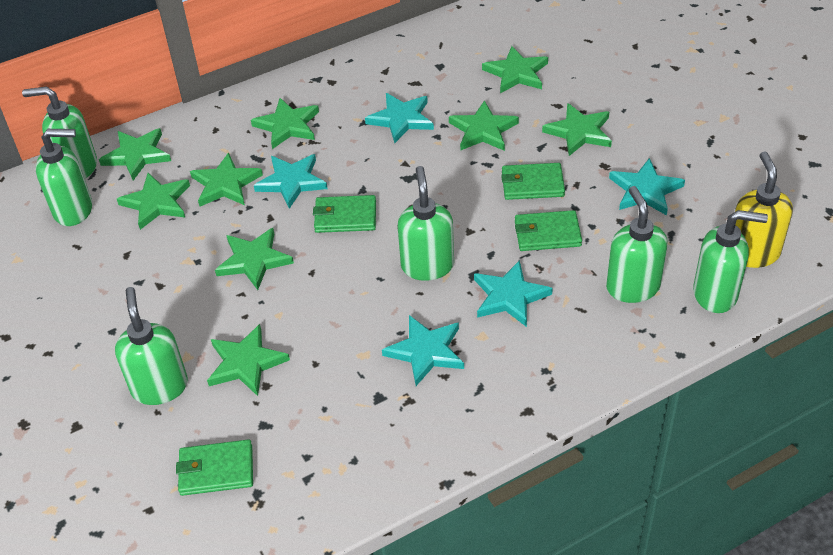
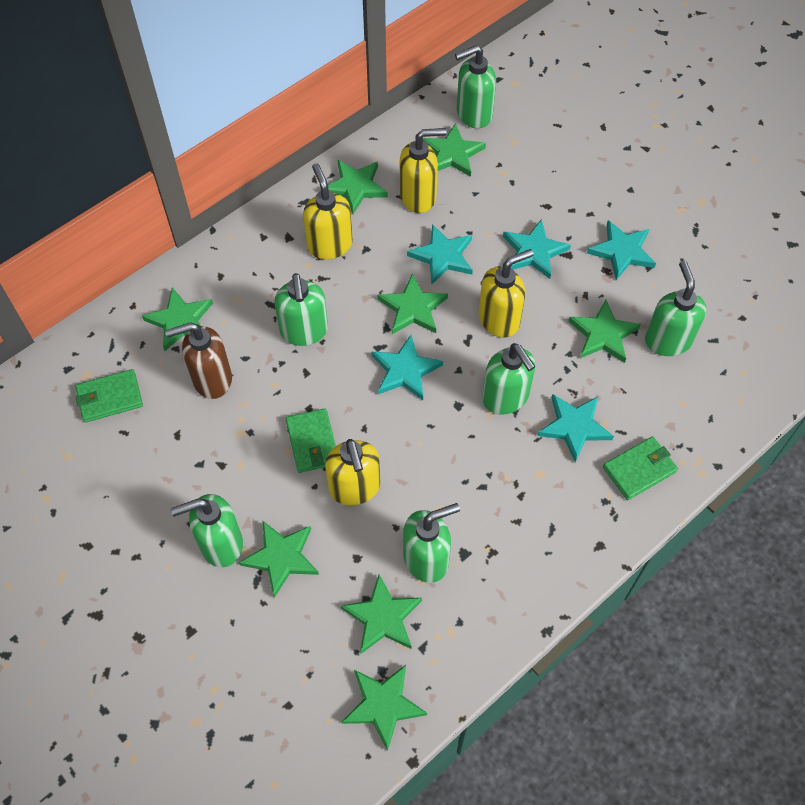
brown soap dispenser: none = 0 -> [165,322,232,399] = 1
green star: [99,128,171,181] [117,173,190,230] [190,153,263,207] [207,324,290,396] [215,228,294,290] [251,98,319,149] [449,101,519,151] [482,46,548,93] [542,103,612,156] = 9 -> [142,288,213,351] [239,521,319,598] [328,160,388,214] [341,575,422,654] [342,665,427,751] [378,274,448,334] [423,123,486,177] [568,300,641,363] = 8
green wallet: [176,439,253,496] [313,195,376,233] [501,163,565,200] [515,210,582,251] = 4 -> [76,369,143,423] [286,408,336,473] [603,436,678,500] = 3
yellow soap dispenser: [735,151,793,268] = 1 -> [303,163,353,259] [325,439,381,506] [400,128,447,213] [478,249,534,338] = 4

